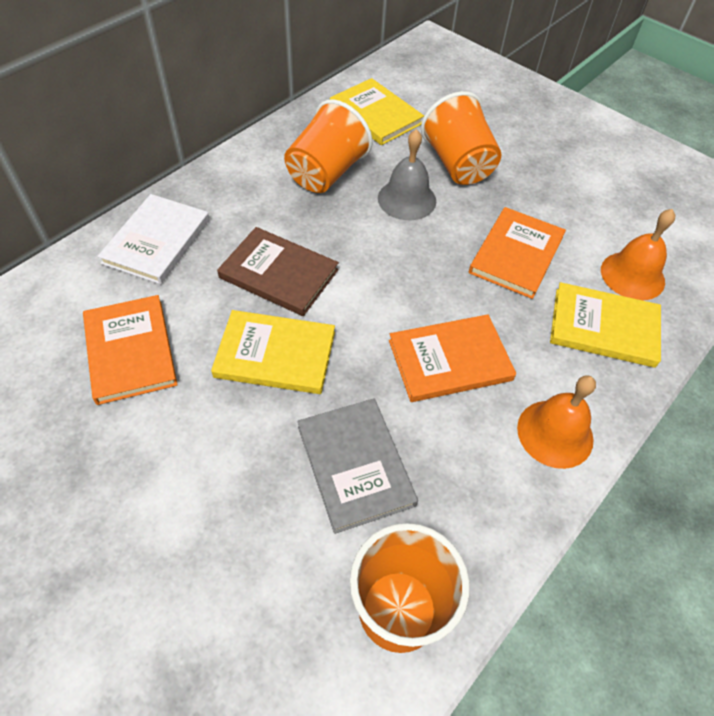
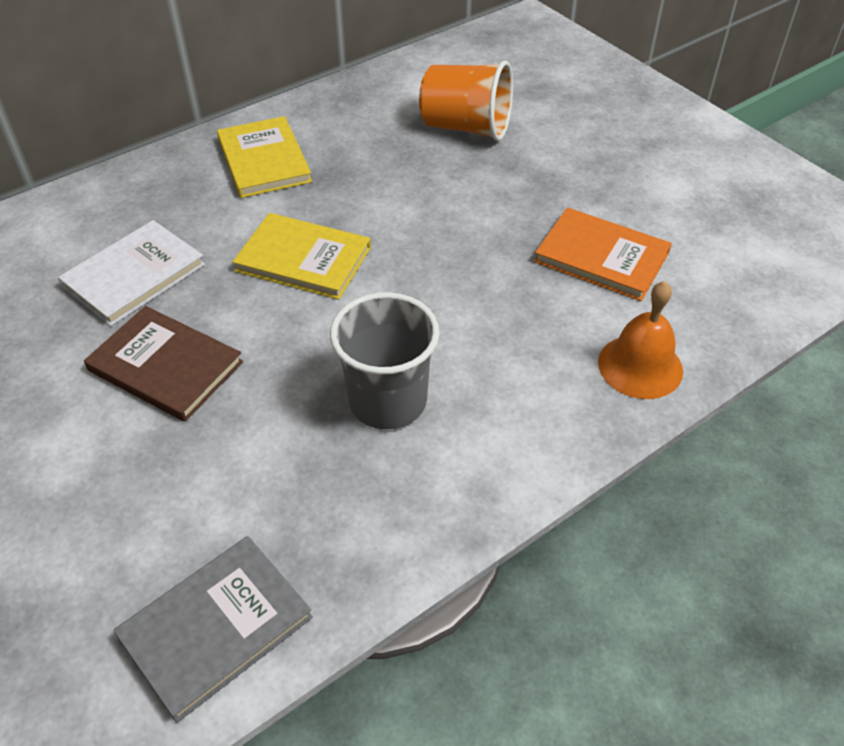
grey bell: [378,129,436,220] = 1 -> none = 0
grey cup: none = 0 -> [330,292,439,429] = 1
orange bell: [517,375,596,469] [601,209,676,300] = 2 -> [598,281,683,399] = 1
orange book: [83,295,178,405] [389,314,516,402] [469,207,566,299] = 3 -> [534,207,672,301] = 1
orange cup: [284,99,372,193] [350,523,470,653] [421,91,501,185] = 3 -> [419,60,513,141] = 1
yellow book: [211,310,335,394] [330,78,424,145] [550,282,661,368] = 3 -> [217,116,312,198] [233,213,371,300] = 2

